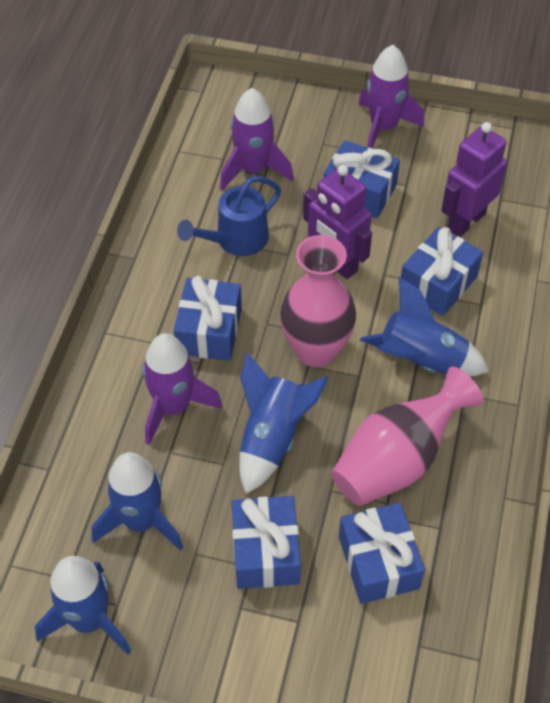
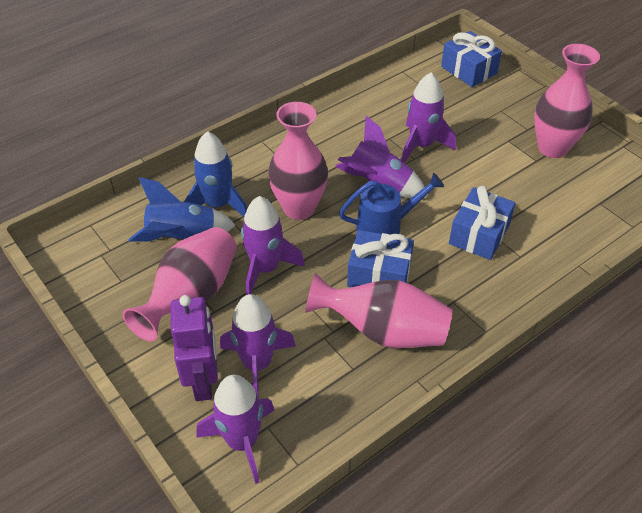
blue gift: [174,276,242,361] [231,496,301,589] [323,140,400,218] [339,503,425,604] [401,227,483,316] = 5 -> [347,230,414,287] [441,31,502,87] [449,186,515,260] = 3
blue rocket: [35,556,131,654] [92,452,183,551] [239,352,328,494] [360,277,489,377] = 4 -> [129,177,236,242] [184,131,247,217] = 2
pink vase: [280,235,356,367] [331,367,483,506] = 2 -> [123,227,237,341] [268,102,328,220] [305,273,452,348] [534,44,600,158] = 4
purple robot: [303,165,372,279] [441,122,507,237] = 2 -> [170,295,218,401] = 1
purple rocket: [142,333,222,445] [220,88,294,190] [358,45,424,148] = 3 -> [196,375,274,484] [220,294,296,399] [241,196,305,295] [335,116,428,198] [401,73,456,163] = 5

